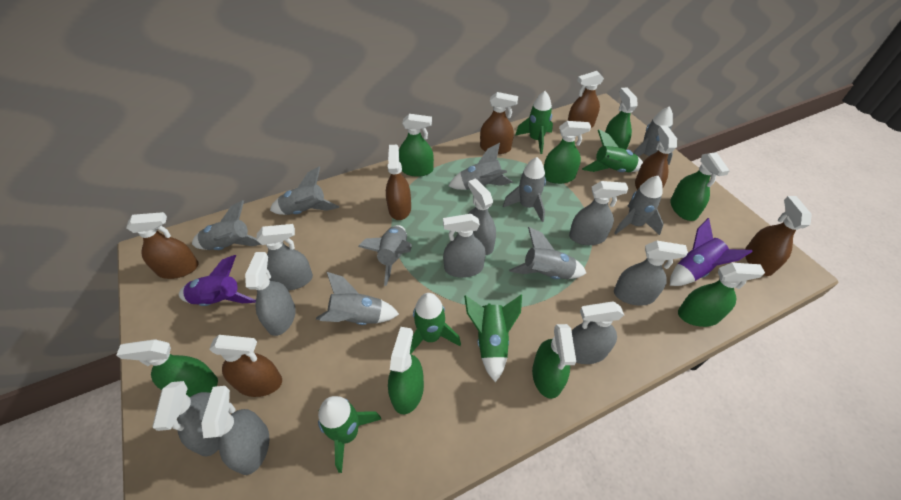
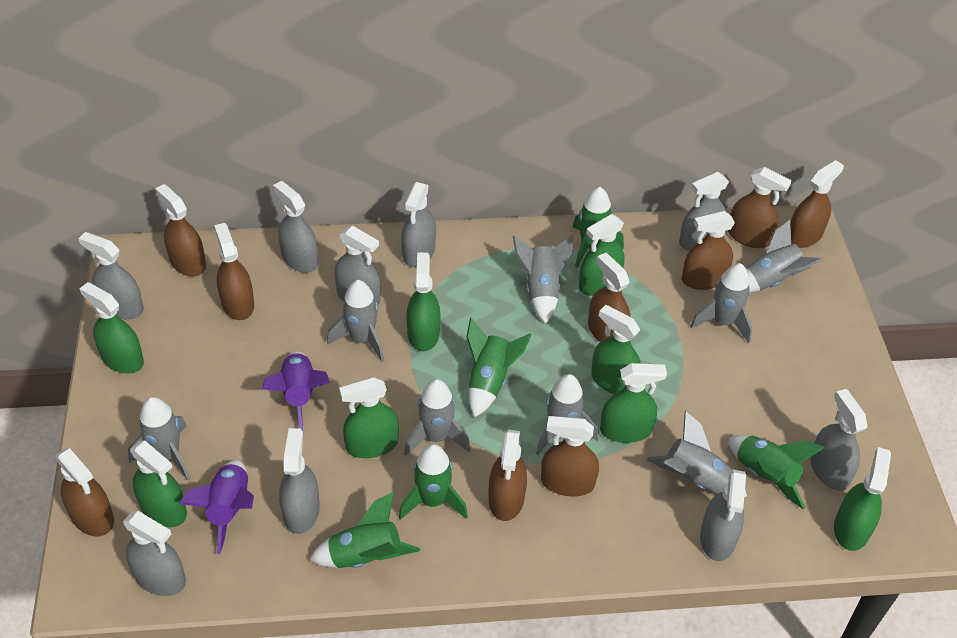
brown spray bottle: [126,212,199,279] [209,335,282,397] [386,145,411,220] [480,92,518,154] [568,71,604,128] [635,125,677,190] [745,196,812,276] = 7 -> [55,448,114,536] [155,184,206,277] [214,223,254,320] [488,430,527,521] [541,416,599,497] [588,253,631,342] [682,211,735,290] [728,167,792,248] [790,160,844,248] = 9
grey rocket: [192,200,261,250] [270,166,339,215] [316,272,399,325] [358,225,412,286] [449,143,513,190] [503,157,546,222] [509,227,586,279] [614,176,664,235] [633,106,673,165] = 9 -> [128,397,190,481] [327,280,384,362] [404,379,471,456] [513,235,573,324] [536,374,598,455] [647,411,747,497] [690,263,752,343] [746,220,822,292] = 8

